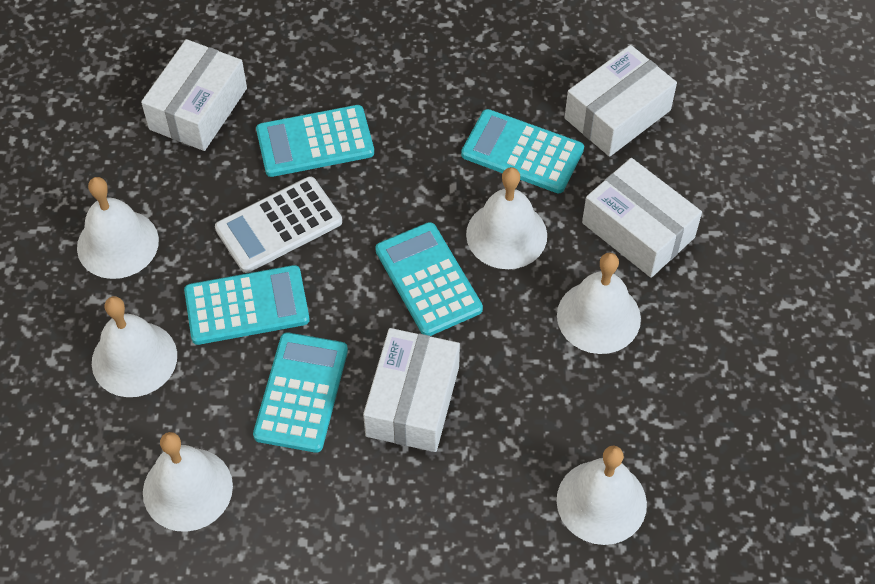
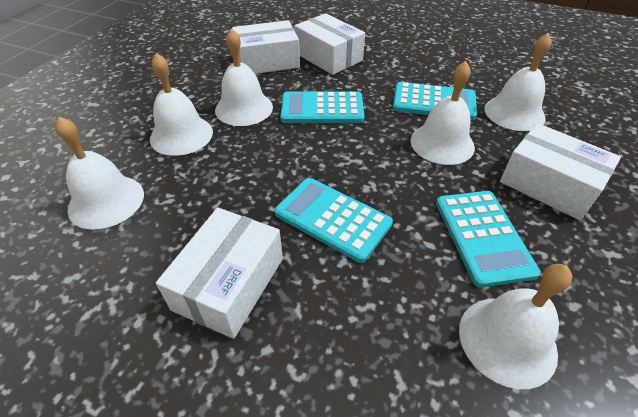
turquoise calculator: [184,265,310,345] [253,332,348,453] [256,105,374,177] [376,222,483,336] [461,109,584,194] = 5 -> [275,178,393,263] [280,91,365,123] [393,82,477,120] [436,191,541,288] = 4
white calculator: [215,177,342,273] = 1 -> none = 0

